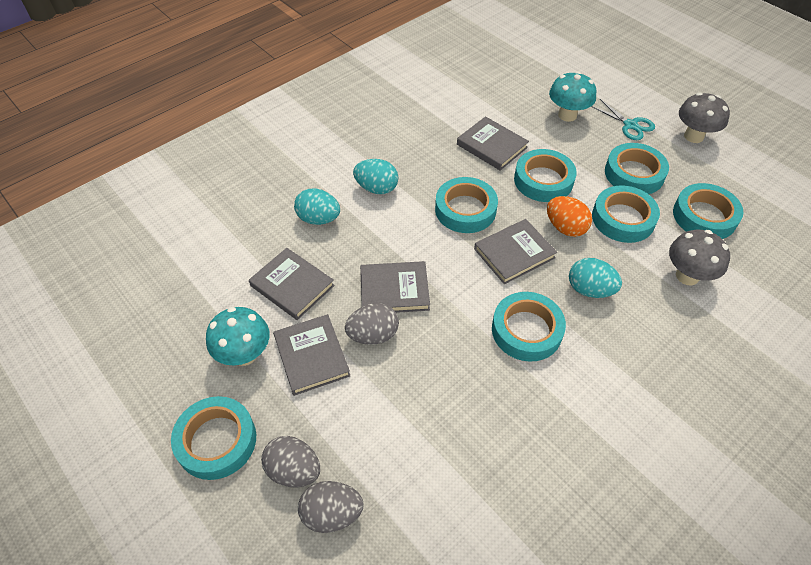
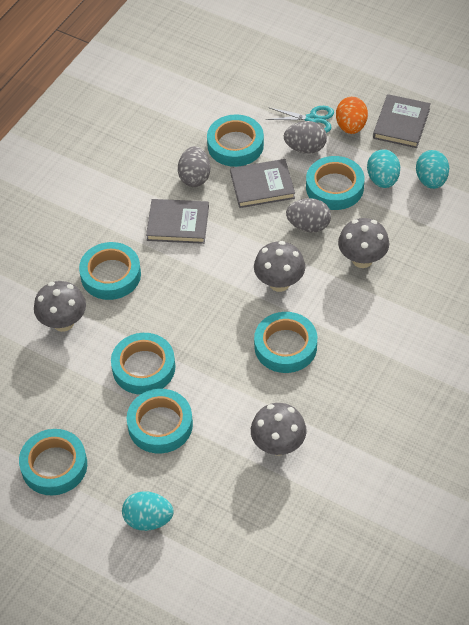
grey book: [249,248,335,320] [273,314,351,396] [360,261,430,313] [457,116,529,171] [474,219,557,284] = 5 -> [146,199,209,244] [230,159,295,208] [373,94,431,148] = 3
grey mushroom: [669,230,730,285] [679,92,730,143] = 2 -> [34,281,86,332] [251,403,307,455] [254,241,305,292] [338,218,389,268] = 4
turquoise mushroom: [206,307,269,366] [549,71,596,122] = 2 -> none = 0

